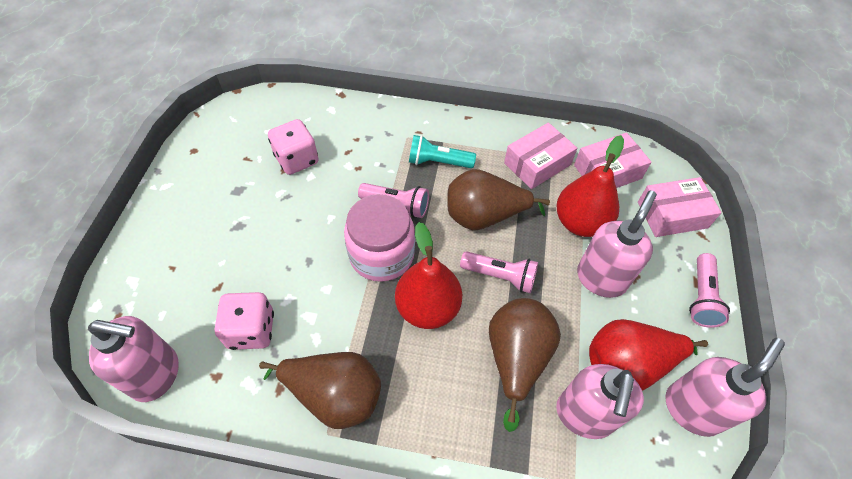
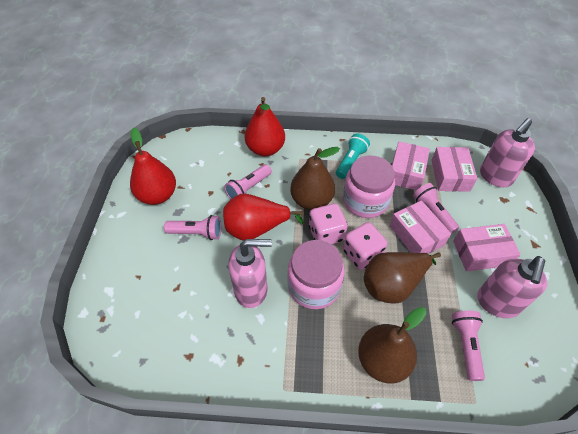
pink box: [504,123,577,189] [574,132,651,188] [638,177,722,237] = 3 -> [390,200,451,254] [392,141,430,190] [431,147,478,192] [453,224,521,271] = 4
pink flashlight: [358,183,429,218] [460,251,538,293] [689,253,730,328] = 3 -> [164,215,221,240] [224,164,272,199] [413,183,459,234] [452,311,485,381] = 4
pink jar: [344,194,415,282] = 1 -> [287,240,345,309] [343,155,395,218] = 2
pink soap dispenser: [88,316,179,402] [556,364,644,439] [577,190,657,298] [666,338,785,437] = 4 -> [228,239,272,308] [477,256,547,318] [480,118,535,187] = 3

